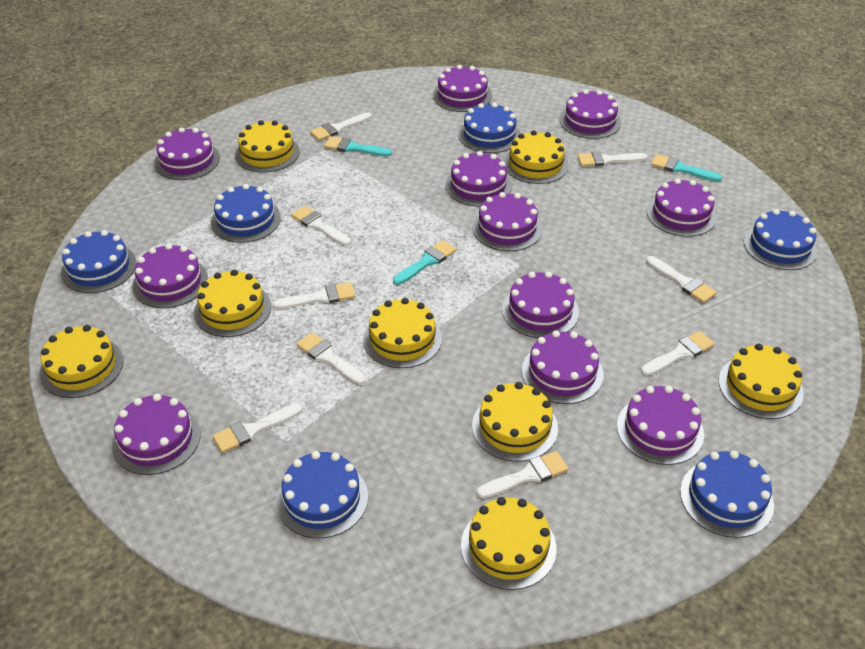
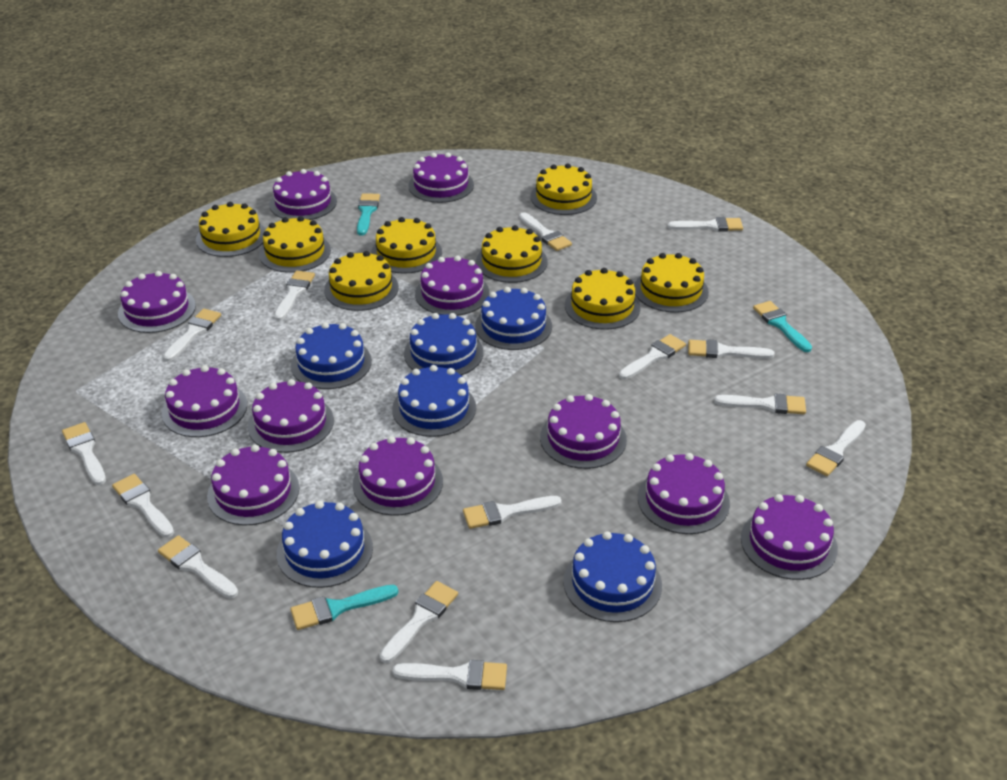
white brush: [213,404,302,453] [273,282,356,309] [291,206,351,246] [296,332,366,385] [310,112,372,141] [477,451,569,498] [578,152,648,167] [641,331,715,376] [646,256,717,303] = 9 -> [62,422,106,485] [112,474,174,538] [158,535,238,598] [163,309,221,362] [274,271,315,321] [380,581,458,663] [393,660,507,690] [463,496,562,529] [519,212,572,251] [619,334,686,379] [668,217,743,232] [688,339,775,359] [714,394,806,414] [806,420,866,476] = 14

